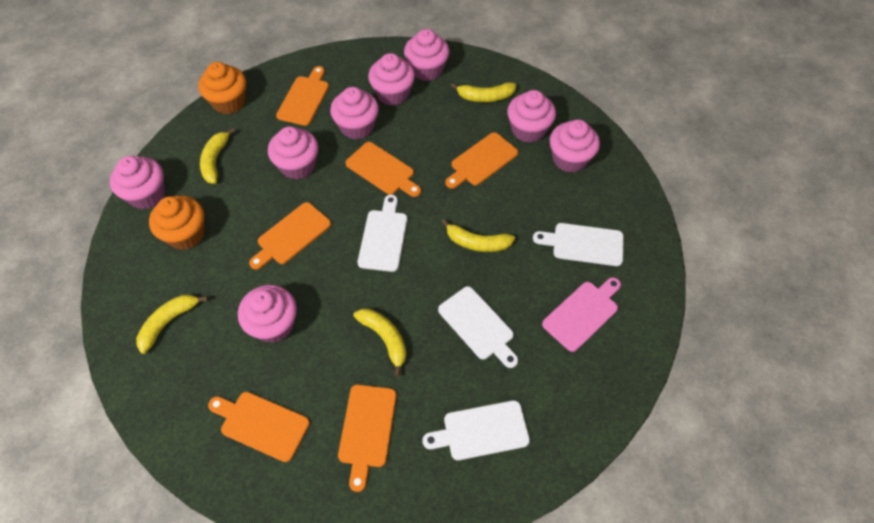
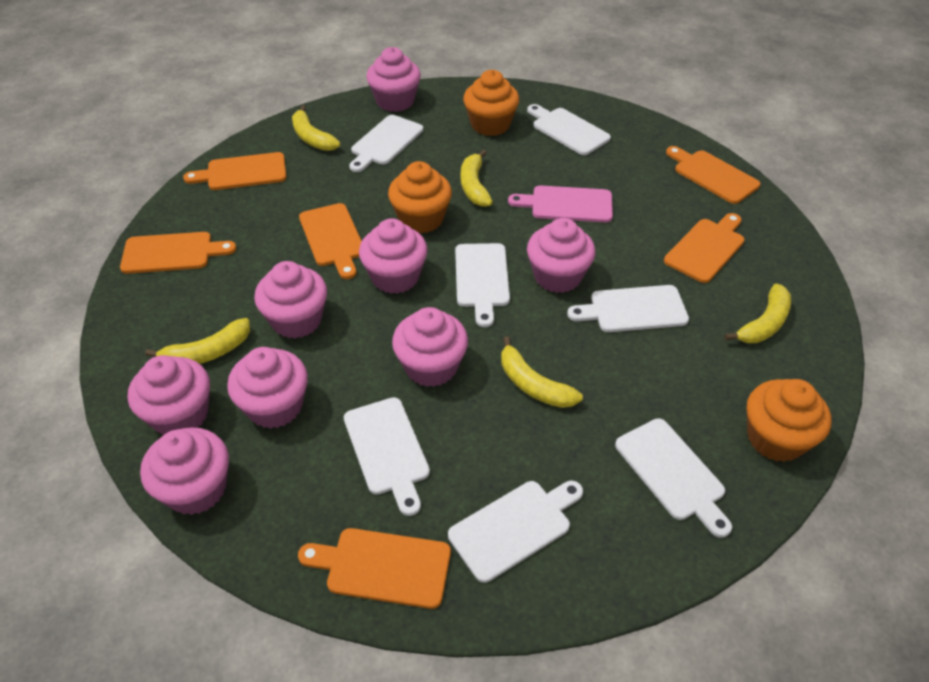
orange cupcake: [149,196,205,250] [198,62,246,114] = 2 -> [388,161,452,233] [463,70,519,136] [747,379,831,462] = 3
white cutting board: [357,195,407,272] [422,400,530,460] [438,286,518,368] [533,223,624,266] = 4 -> [344,397,430,516] [349,115,423,172] [448,481,583,583] [455,243,510,327] [527,104,611,155] [567,285,689,332] [615,418,732,538] = 7

